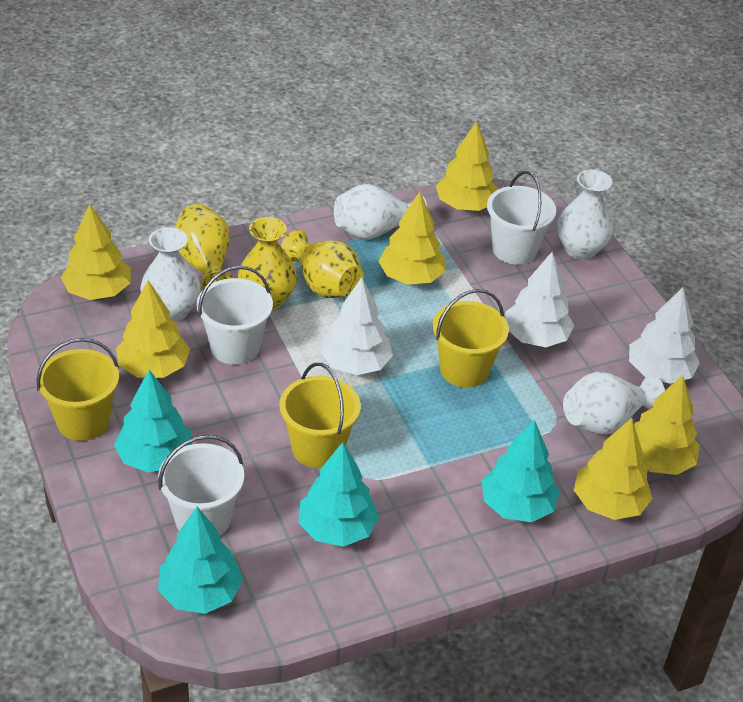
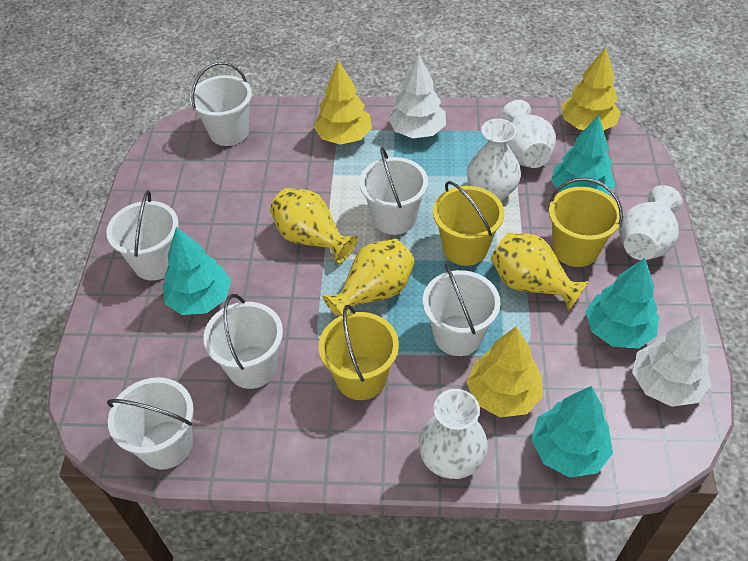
white bucket: [158,435,244,536] [197,266,273,365] [487,171,556,265] = 3 -> [106,190,179,281] [107,377,194,469] [190,62,252,146] [203,294,283,389] [359,147,428,235] [423,264,500,356] = 6
white tree: [321,277,393,375] [505,252,574,347] [629,287,700,384] = 3 -> [388,54,446,138] [632,315,711,407] = 2
yellow tree: [61,204,131,300] [116,280,190,378] [378,192,446,285] [436,121,498,211] [574,418,652,520] [634,375,700,475] = 6 -> [314,60,372,145] [467,326,543,417] [561,47,621,130] = 3

